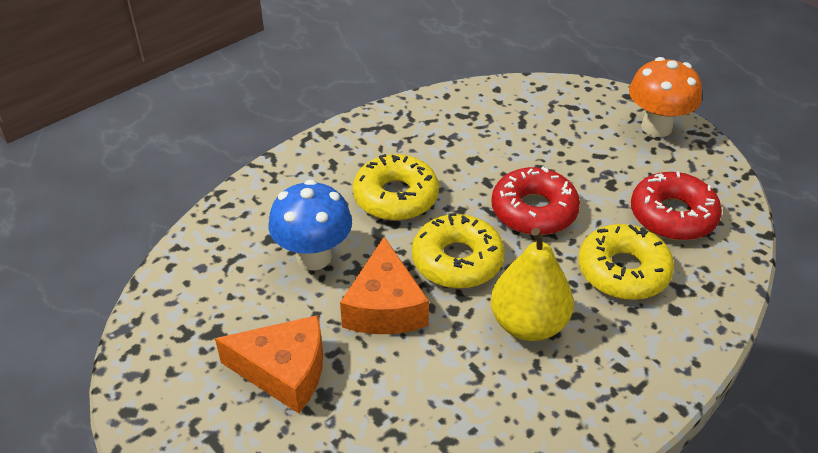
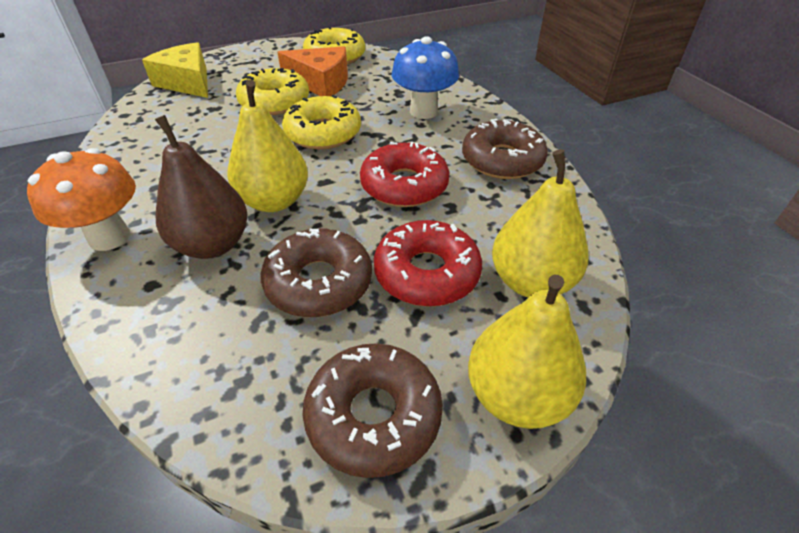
brown donut: none = 0 -> [261,229,372,317] [303,343,443,478] [462,119,548,179] = 3
brown pear: none = 0 -> [155,115,248,259] = 1
orange cheese: [215,315,323,413] [340,237,429,334] = 2 -> [277,46,348,96] = 1
yellow cheese: none = 0 -> [142,42,208,98] = 1
yellow pear: [491,228,574,341] = 1 -> [227,79,308,212] [468,275,586,429] [492,149,588,297] = 3

